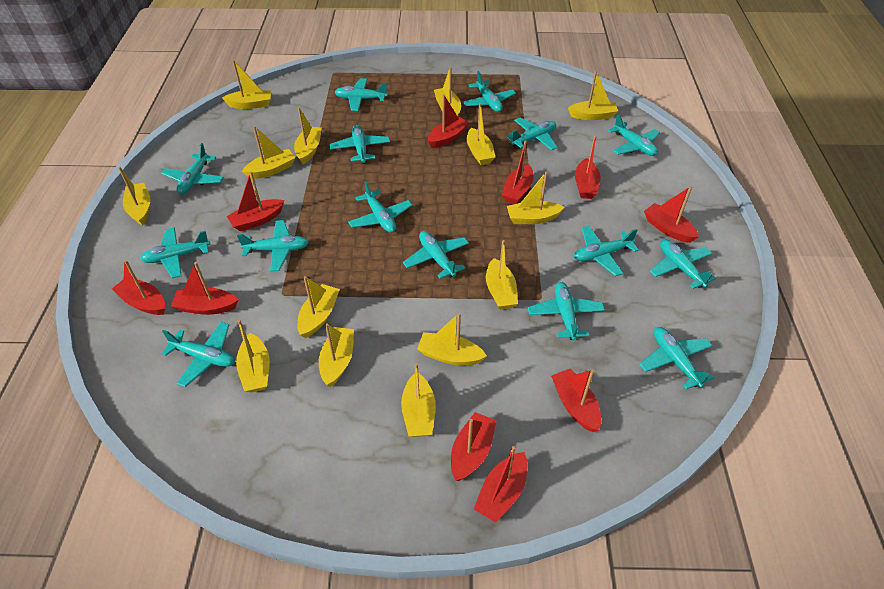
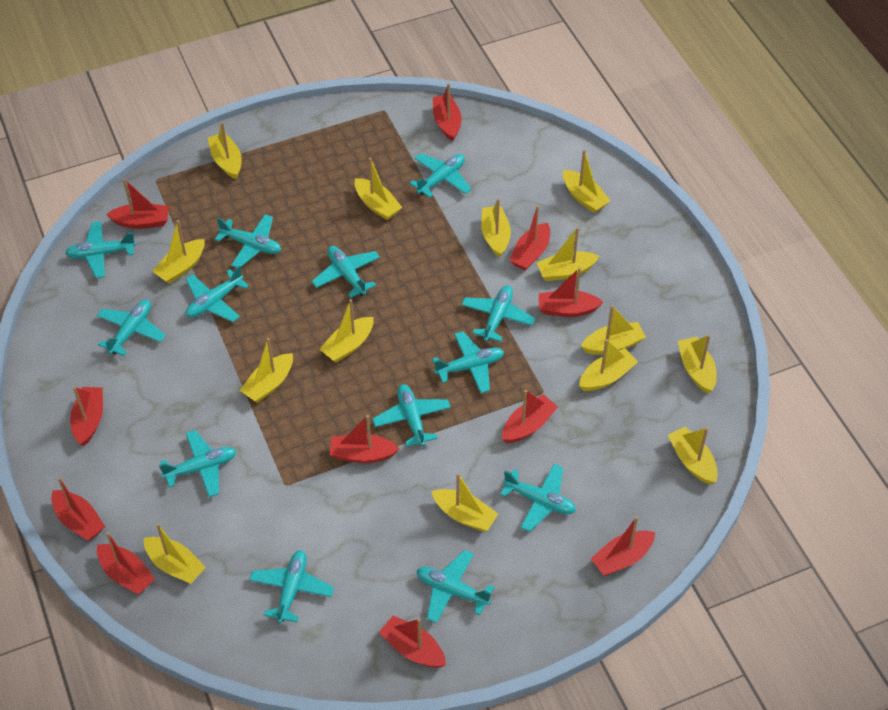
red boat: [112,260,165,315] [171,262,238,315] [227,171,284,231] [428,94,469,148] [451,412,496,481] [474,446,528,523] [502,140,533,204] [551,368,601,432] [575,135,601,199] [644,186,699,243] = 10 -> [51,477,105,541] [70,387,103,446] [97,532,155,595] [106,179,169,229] [330,415,400,463] [379,615,446,668] [433,83,462,142] [502,390,558,443] [509,205,550,271] [539,267,603,317] [591,516,655,576] = 11
turquoise plane: [140,227,210,278] [161,143,224,194] [161,322,235,387] [237,220,309,271] [329,125,390,164] [335,78,388,111] [348,181,412,233] [403,231,469,279] [463,71,516,112] [506,118,558,150] [528,282,605,341] [574,226,639,276] [608,114,660,156] [639,327,714,390] [650,239,716,289] = 15 -> [65,221,136,278] [96,300,166,356] [159,430,236,497] [186,265,249,322] [215,214,281,267] [249,550,334,623] [312,246,380,298] [372,384,451,446] [410,153,471,198] [417,550,494,623] [432,331,504,393] [461,285,536,342] [500,464,576,532] = 13

